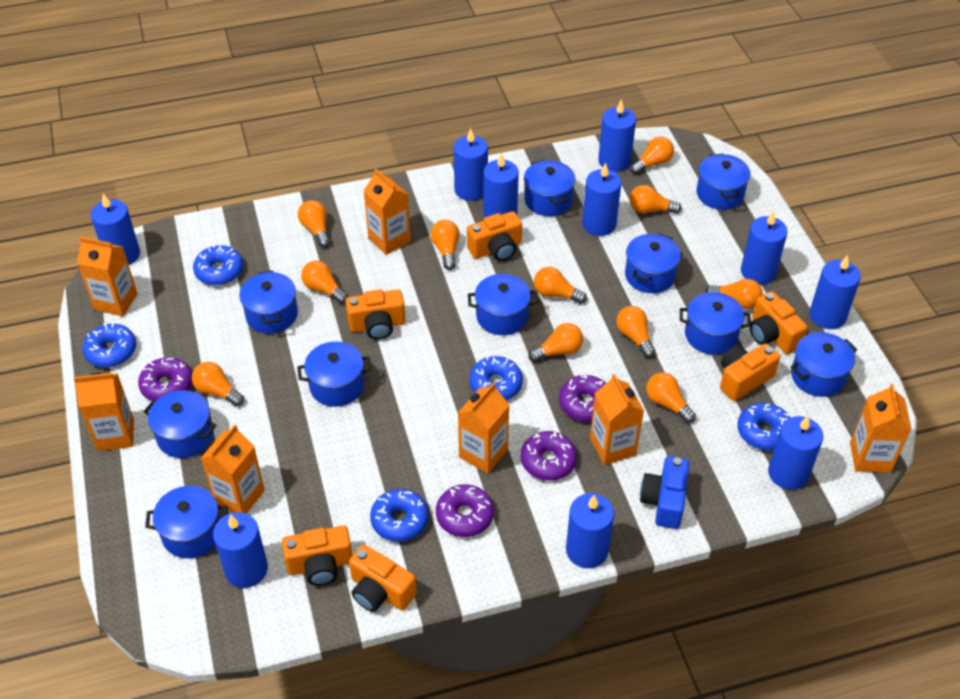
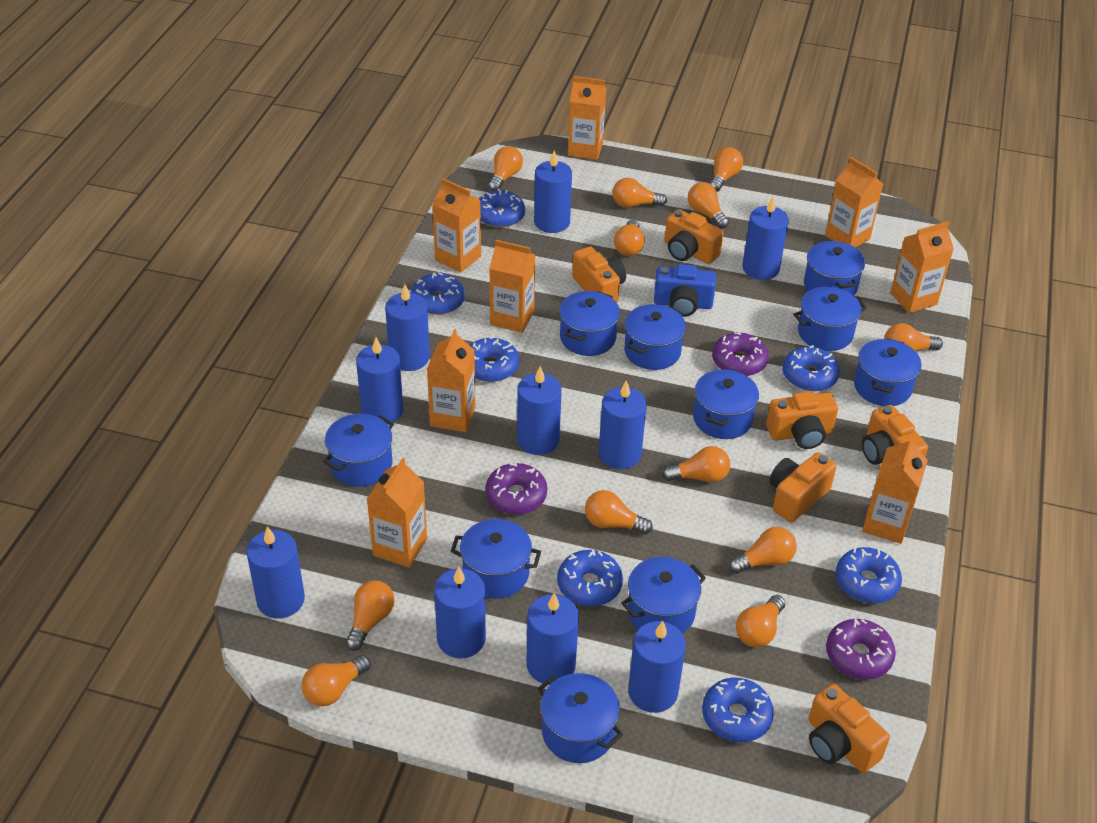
blue donut: [82,323,136,367] [193,244,243,285] [370,489,429,542] [469,356,523,400] [737,403,790,451] = 5 -> [411,272,465,315] [470,336,519,382] [479,189,525,228] [557,550,623,606] [702,678,774,742] [782,345,840,391] [835,547,902,603] = 7
orange carton: [74,373,134,451] [77,236,138,316] [200,424,265,514] [363,169,411,255] [458,382,509,474] [590,374,644,465] [850,384,912,473] = 7 -> [367,458,427,568] [427,329,476,432] [432,178,481,273] [489,240,536,333] [568,76,606,160] [825,157,883,248] [862,436,928,544] [890,221,954,313] = 8
orange light bulb: [192,362,244,406] [298,200,330,247] [301,261,348,304] [430,220,460,270] [528,323,583,362] [534,267,587,304] [616,306,655,358] [630,137,674,174] [630,185,681,214] [646,372,696,423] [705,279,763,309] = 11 -> [302,655,371,706] [345,580,395,651] [488,146,523,191] [585,490,653,534] [612,178,667,208] [614,219,645,256] [662,446,730,483] [688,182,729,228] [710,147,743,192] [729,527,797,574] [736,595,785,647] [884,323,943,351] = 12
purple donut: [138,357,192,401] [436,484,494,537] [521,431,577,481] [559,374,606,422] = 4 -> [485,462,547,514] [712,331,769,376] [826,619,896,679] = 3

